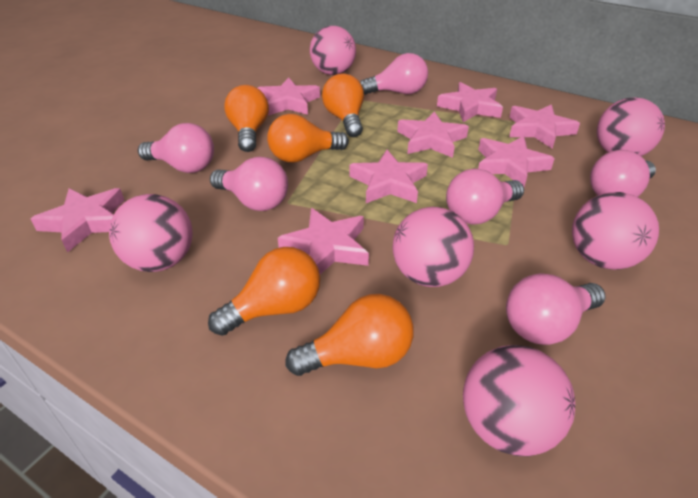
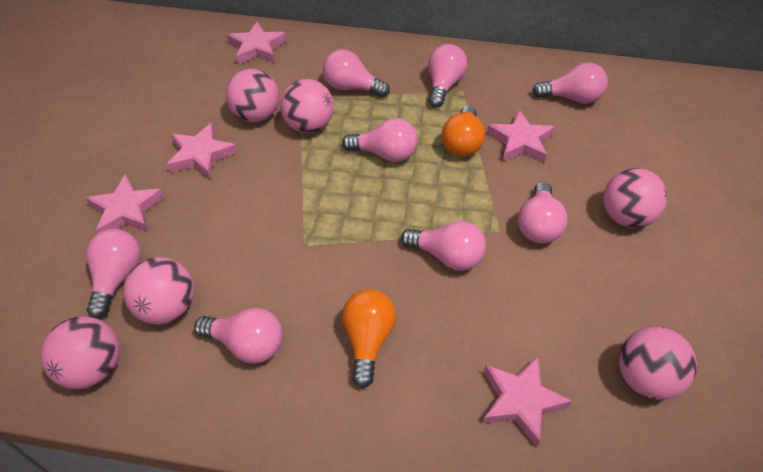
orange light bulb: [208,247,320,336] [224,85,269,152] [267,114,349,163] [285,294,414,376] [322,74,364,137] = 5 -> [342,289,396,388] [442,105,485,157] = 2
pink light bulb: [138,123,214,173] [210,157,288,211] [360,53,428,95] [446,168,524,224] [506,273,605,345] [590,150,656,197] = 6 -> [86,229,141,318] [194,308,283,364] [323,49,390,97] [342,118,418,162] [401,221,486,271] [428,44,467,107] [518,182,567,244] [532,62,608,104] = 8
pink star: [31,188,124,253] [258,78,320,115] [278,208,369,274] [349,150,428,203] [397,111,469,158] [437,82,503,122] [478,136,555,187] [509,104,580,149] = 8 -> [86,175,164,233] [167,123,237,179] [227,21,287,64] [482,356,572,447] [487,110,555,163] = 5

